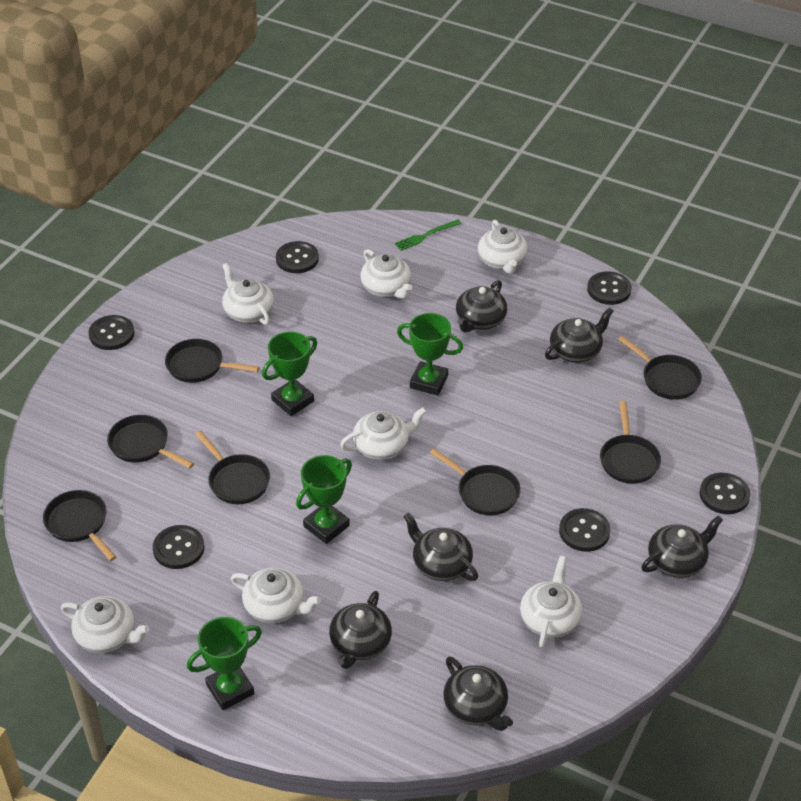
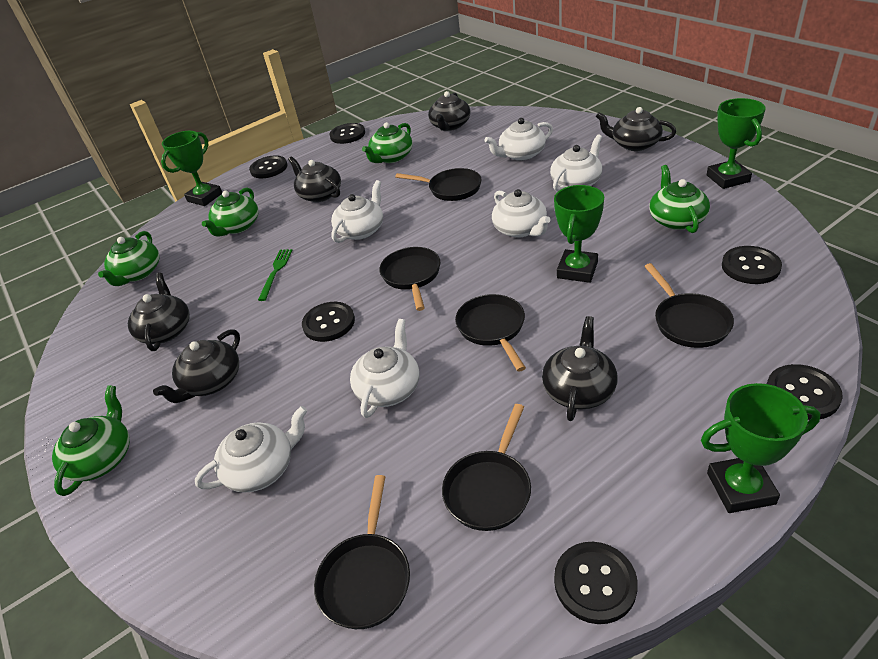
black pan: [43,490,116,561] [107,415,194,469] [165,339,259,383] [195,430,270,504] [430,448,521,516] [600,401,661,484] [618,336,702,400] = 7 -> [314,475,410,629] [379,247,440,311] [395,168,481,201] [442,404,531,531] [455,294,526,372] [644,263,734,348] = 6
green teapot: none = 0 -> [52,385,130,496] [98,231,160,286] [202,187,258,237] [362,122,413,163] [649,165,710,233] = 5
white teapot: [61,596,150,653] [222,263,274,325] [231,568,321,623] [340,407,427,460] [360,249,412,299] [478,220,528,274] [520,556,582,648] = 7 -> [195,406,307,493] [331,180,383,243] [350,319,419,418] [484,118,553,161] [492,189,550,238] [550,134,602,191] = 6

